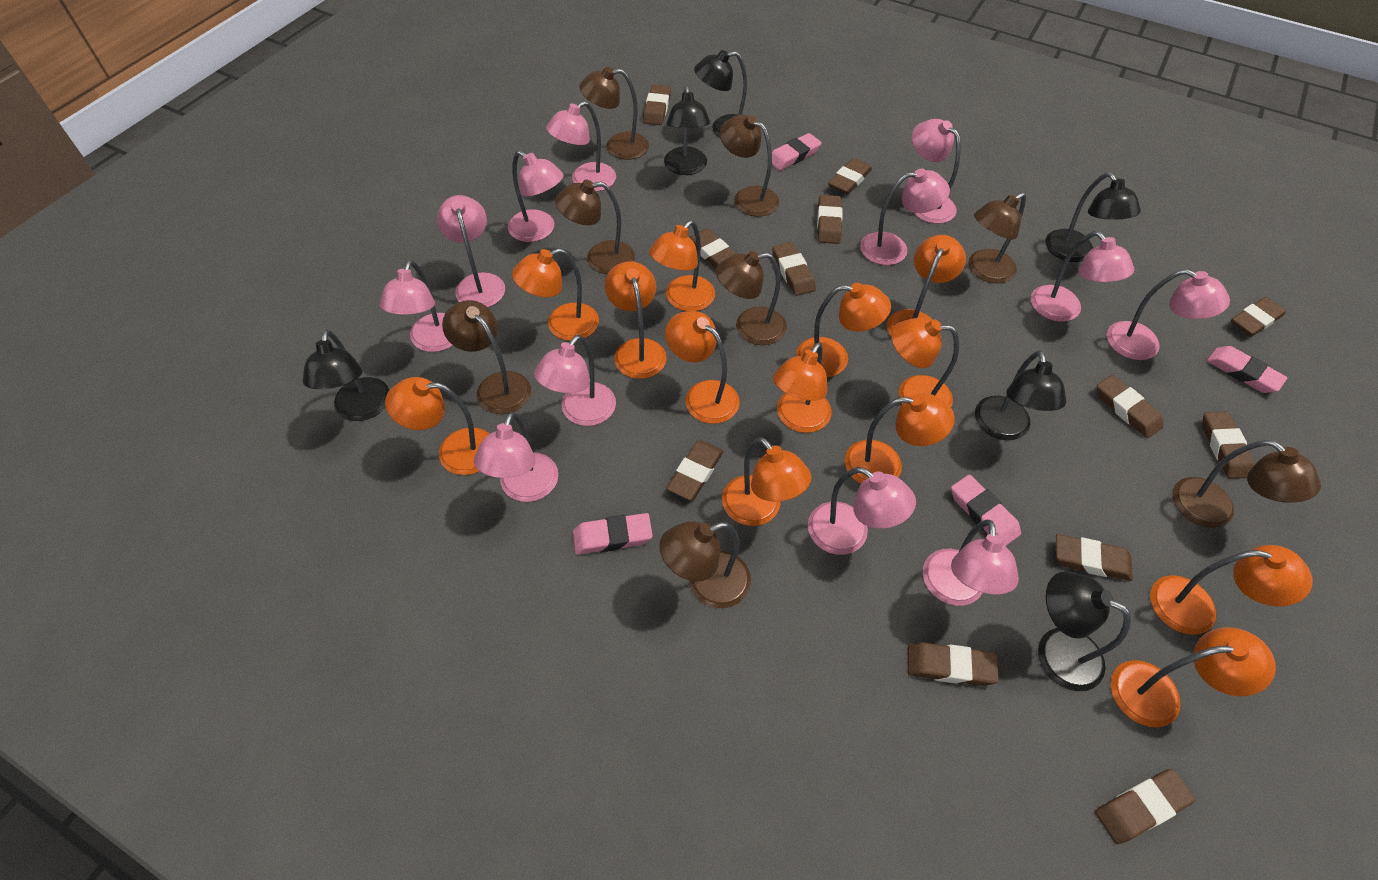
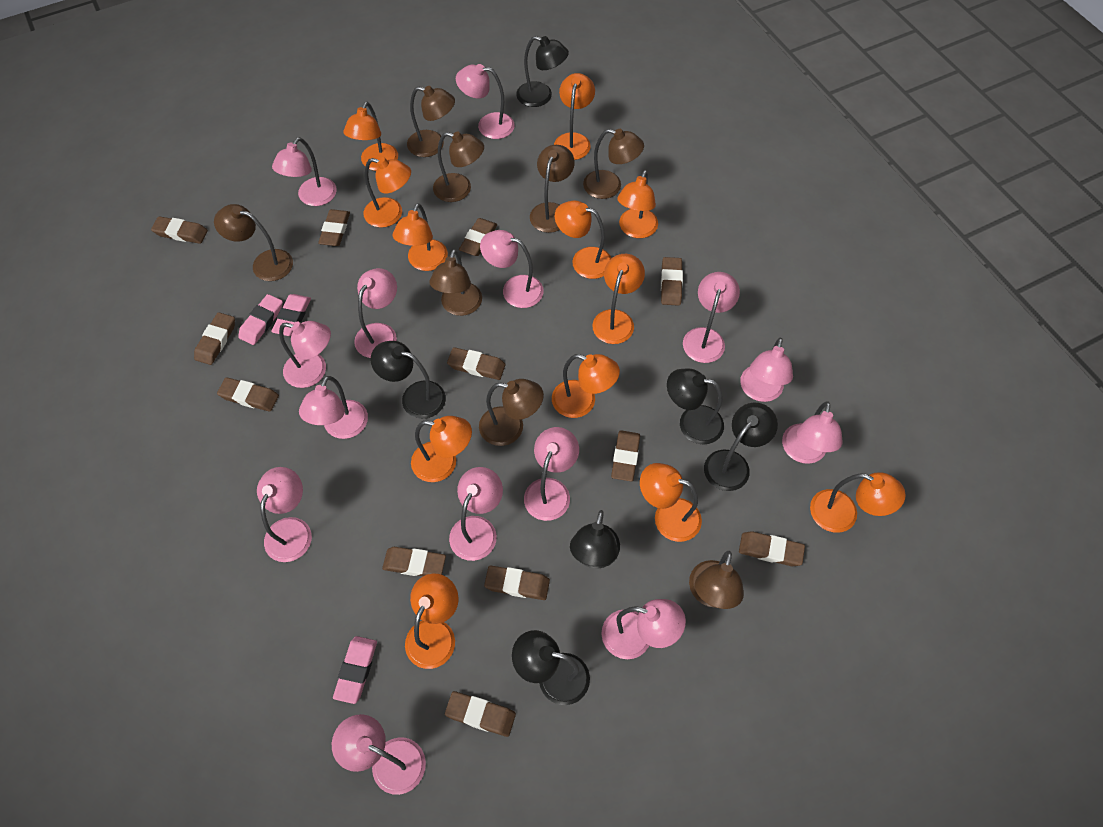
orange lamp: [385,377,490,475] [512,248,599,341] [605,261,667,379] [649,220,715,311] [665,311,740,424] [722,437,811,526] [773,342,832,433] [796,283,891,377] [845,393,955,484] [887,235,966,336] [891,318,959,407] [1111,627,1276,728] [1150,545,1313,635] = 13 -> [343,102,398,171] [364,157,411,228] [393,203,448,271] [405,574,459,669] [411,416,472,482] [552,354,620,418] [554,73,595,160] [555,201,612,279] [592,254,645,344] [617,170,658,238] [640,463,702,542] [810,472,906,533] = 12
pink eraser: [573,513,653,555] [767,133,822,171] [951,475,1021,547] [1207,346,1287,393] = 4 -> [238,294,283,345] [271,294,311,336] [333,636,377,704] = 3
pink lamp: [379,260,453,352] [437,195,505,307] [474,412,559,502] [508,150,563,242] [534,335,616,426] [546,101,616,192] [808,467,916,555] [860,168,950,265] [911,119,961,224] [923,520,1019,606] [1031,231,1135,322] [1107,269,1230,360] = 12 -> [257,467,312,562] [272,137,337,206] [279,321,331,388] [299,376,368,439] [332,714,426,795] [354,268,397,358] [449,467,503,561] [456,64,515,139] [480,230,544,308] [524,427,579,521] [602,599,686,659] [683,272,740,363] [740,338,793,402] [782,402,843,464] = 14

